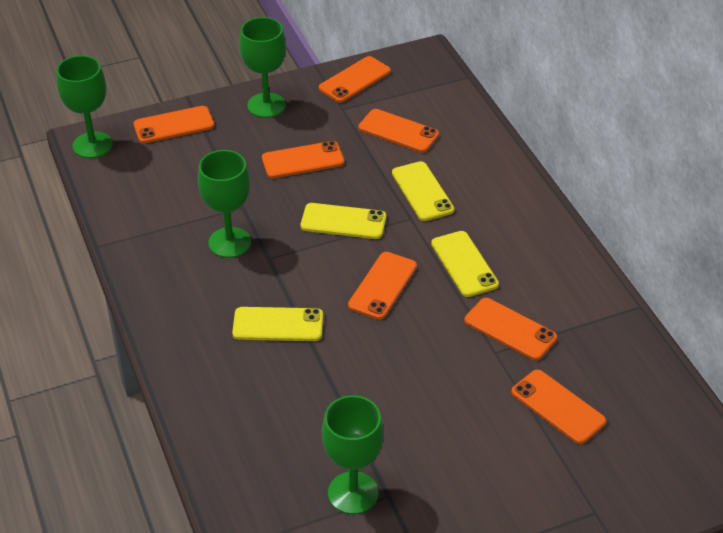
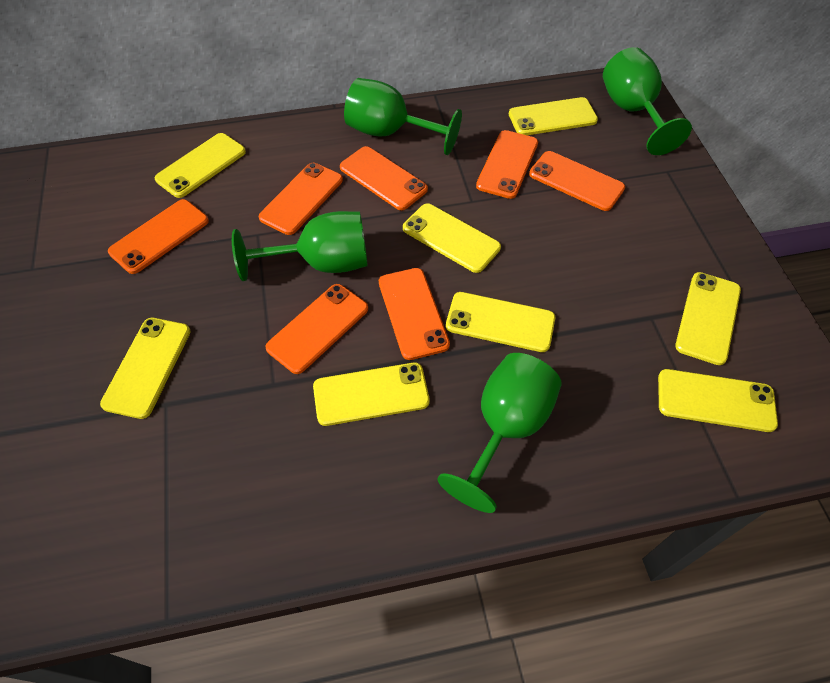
yellow phone: [232,307,323,341] [301,203,386,239] [392,161,454,221] [431,231,499,297] = 4 -> [100,318,191,419] [155,133,246,198] [313,363,430,426] [403,204,501,273] [446,292,555,352] [509,97,598,135] [658,369,778,432] [675,272,741,365] = 8

